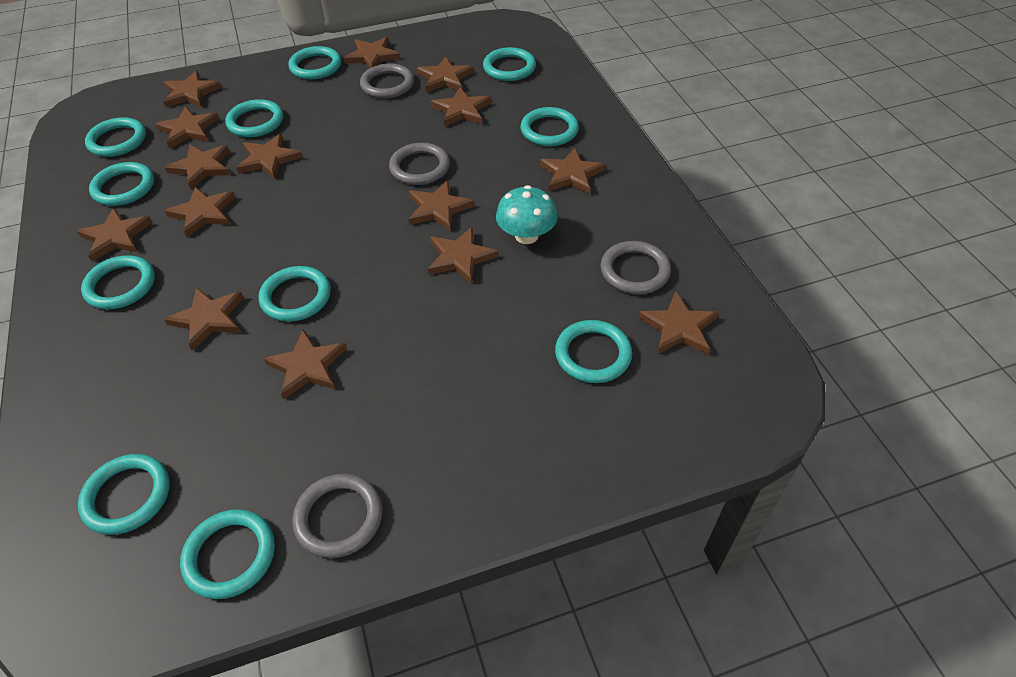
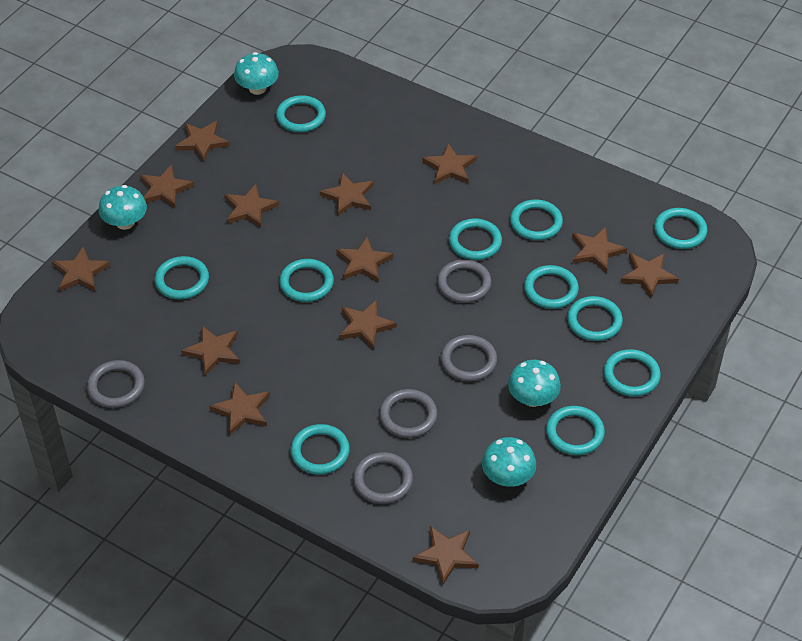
brown star: [77,208,153,262] [155,106,219,149] [163,71,222,108] [164,287,243,351] [165,144,230,189] [165,187,235,237] [236,134,302,179] [263,329,347,400] [344,37,400,69] [408,180,474,231] [417,56,474,93] [428,227,499,284] [431,87,491,127] [540,148,606,194] [638,291,719,354] = 15 -> [52,246,110,291] [140,165,194,208] [175,121,230,162] [181,326,240,376] [209,382,270,435] [224,184,279,228] [320,173,373,216] [337,237,393,282] [339,300,397,350] [413,526,479,585] [422,143,477,184] [572,227,627,273] [620,253,679,298] = 13
grey ring: [292,474,382,558] [360,64,414,98] [389,143,450,185] [600,241,671,294] = 4 -> [87,360,145,408] [353,452,413,504] [379,389,437,438] [437,260,492,303] [441,335,497,382] = 5
turquoise mushroom: [496,185,558,244] = 1 -> [99,185,147,230] [234,52,279,95] [482,437,536,487] [508,360,561,407] = 4

